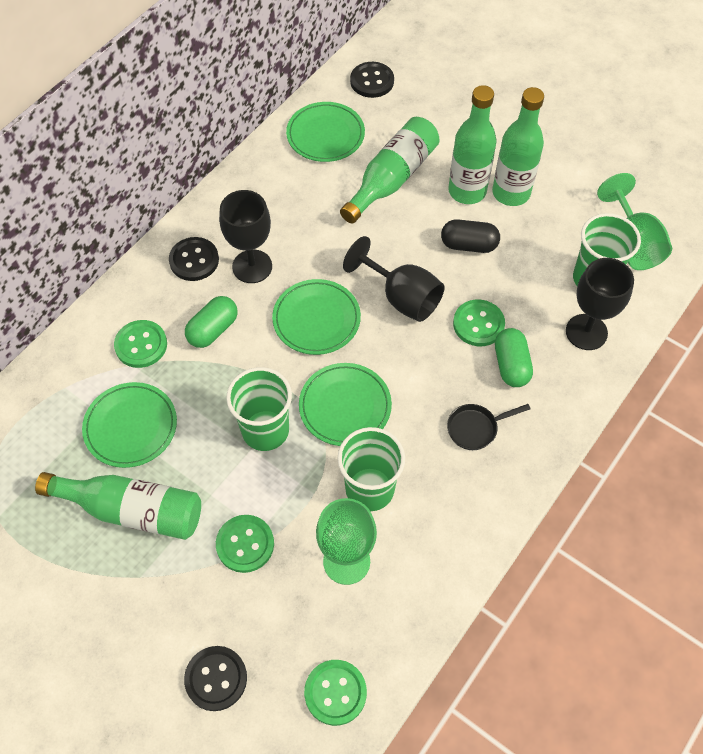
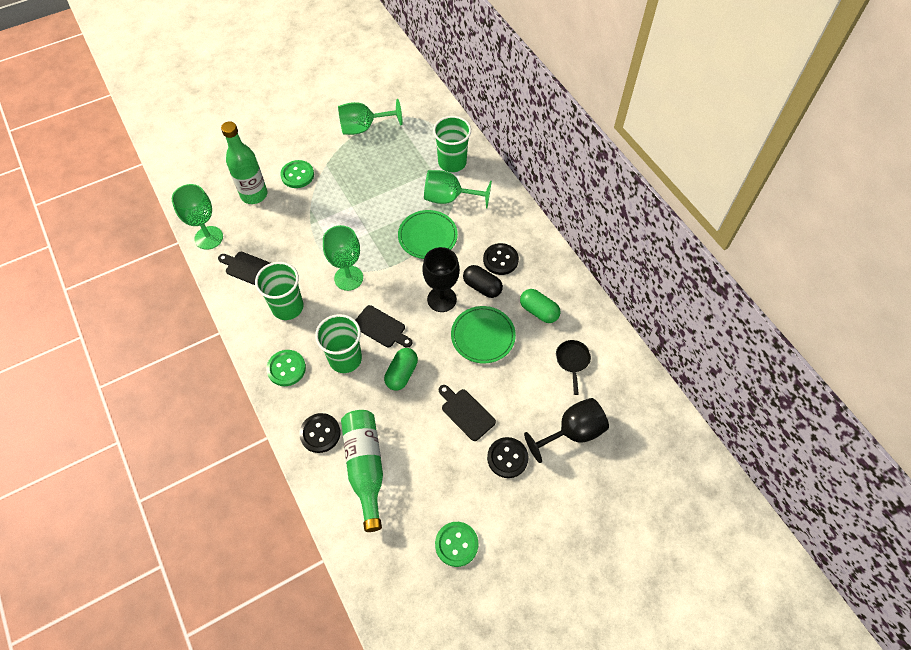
black cutting board: none = 0 -> [218,252,270,285] [355,305,412,348] [439,385,496,441] = 3
black goblet: [219,190,272,283] [343,236,445,322] [566,258,634,350] = 3 -> [422,247,460,312] [524,398,609,463] = 2
green bottle: [35,472,201,540] [340,117,440,223] [448,85,497,204] [492,87,544,206] = 4 -> [221,122,267,204] [341,410,383,532] = 2
green button: [114,320,167,368] [216,515,274,573] [304,660,367,726] [453,300,505,346] = 4 -> [266,350,306,386] [280,160,314,188] [435,522,478,567] = 3
green goblet: [316,498,377,585] [597,173,672,270] = 2 -> [172,184,223,250] [323,225,363,291] [338,99,402,135] [424,170,492,208] = 4
green plate: [82,382,177,468] [272,279,361,355] [286,102,365,162] [299,363,392,446] = 4 -> [398,210,458,259] [451,306,516,363] = 2

